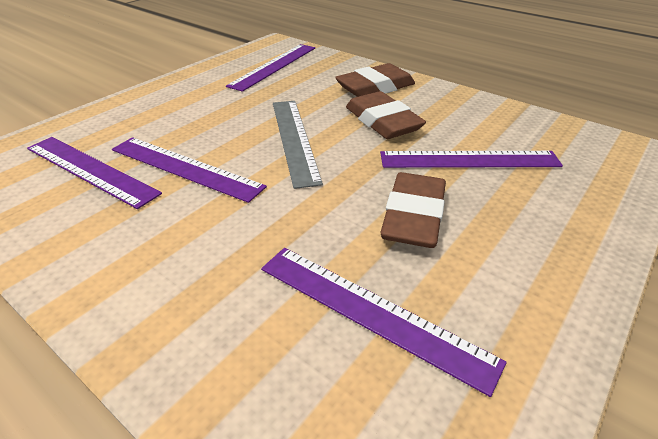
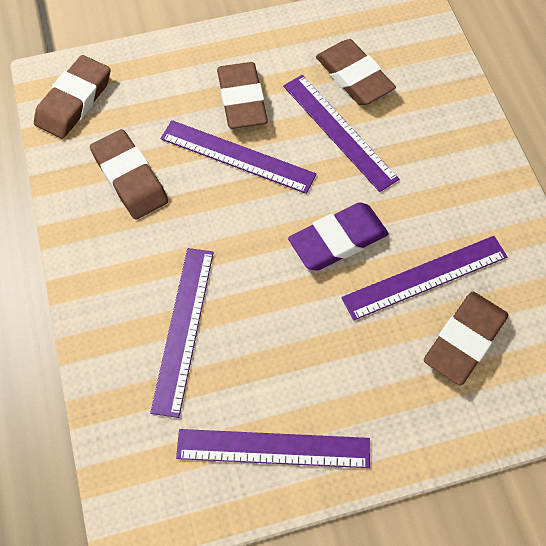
brown eraser: [335,63,415,97] [346,91,426,139] [380,172,446,248] = 3 -> [34,55,110,139] [90,129,168,220] [217,62,268,129] [316,39,396,105] [424,292,508,386] = 5
grey ruler: [273,101,323,189] = 1 -> none = 0
purple eraser: none = 0 -> [288,202,389,271] = 1

